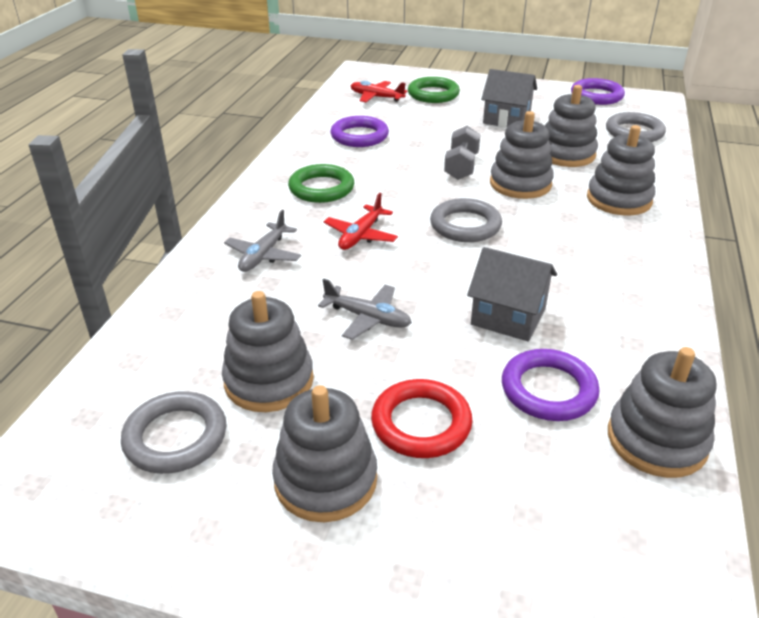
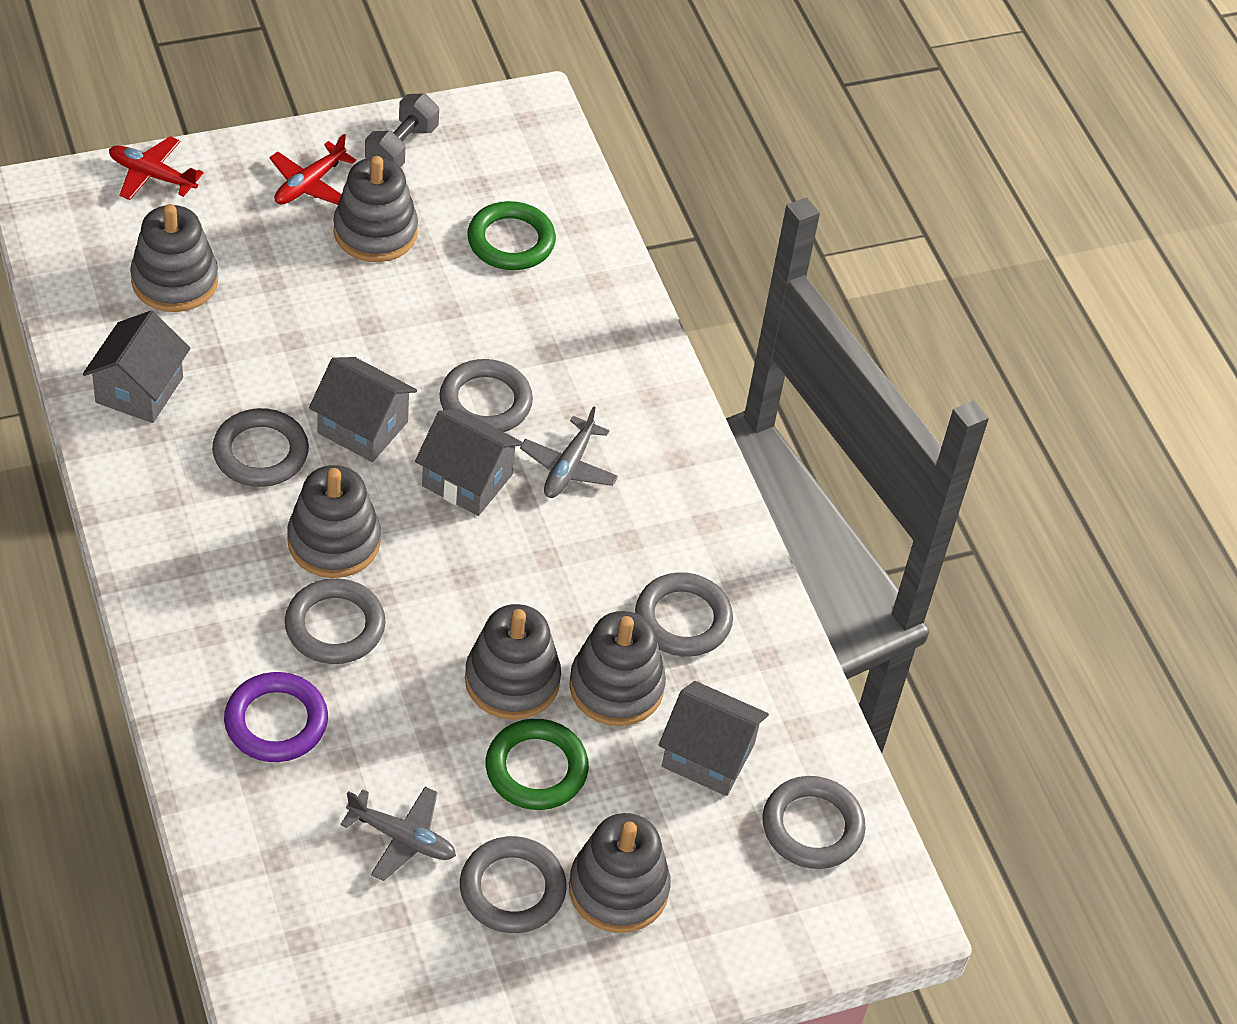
grey house: [467,247,557,342] [481,69,537,128] = 2 -> [83,311,191,423] [309,357,417,462] [415,409,523,516] [659,681,769,796] = 4
grey ring: [121,391,227,474] [430,198,502,242] [606,112,666,142] = 3 -> [212,408,309,487] [285,578,385,664] [440,359,533,432] [460,836,567,933] [635,572,733,657] [762,776,866,869] = 6
purple ring: [330,116,389,147] [502,349,600,421] [571,78,625,105] = 3 -> [224,672,328,762] = 1
red ring: [371,379,473,458] = 1 -> none = 0

